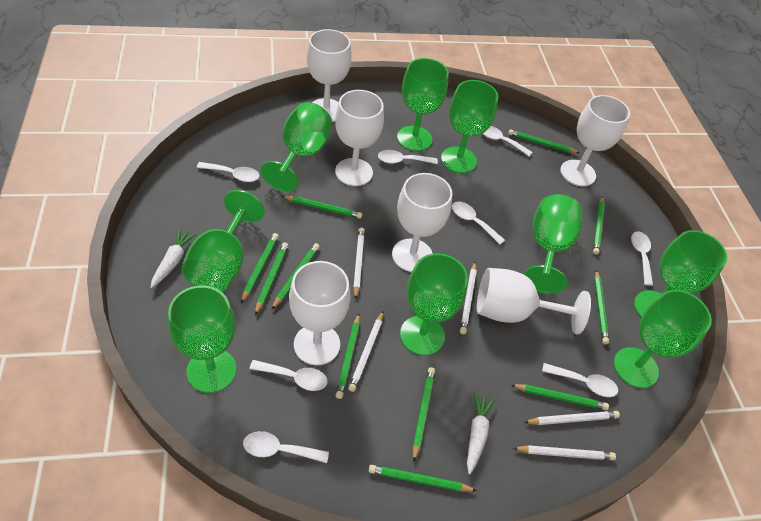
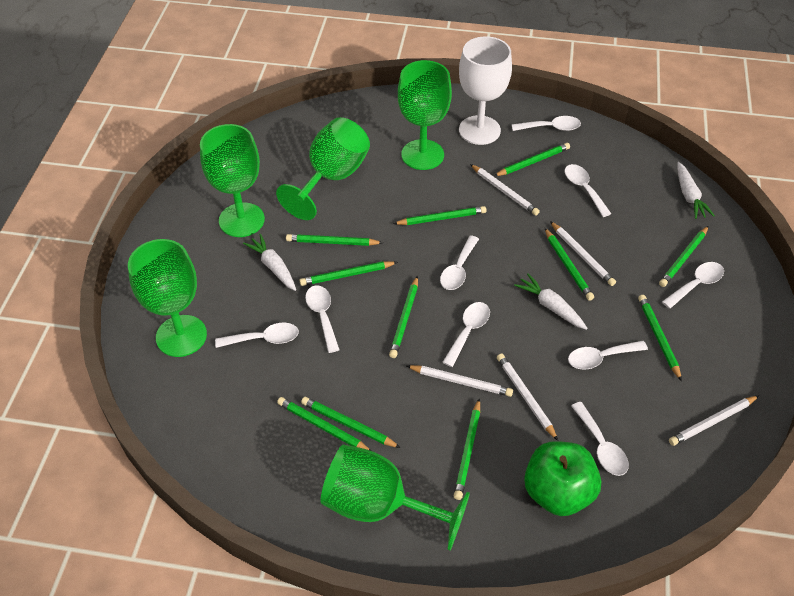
green apple: none = 0 -> [524,441,601,516] = 1
green goblet: [168,286,237,393] [181,190,265,292] [261,102,332,192] [397,58,449,151] [400,253,468,355] [441,80,498,173] [524,194,583,294] [614,290,712,388] [634,230,727,317] = 9 -> [128,239,207,357] [200,124,265,237] [276,117,370,220] [320,444,470,550] [398,60,452,170] = 5
white carrot: [150,228,197,288] [467,392,495,475] = 2 -> [243,234,296,291] [514,273,588,330] [677,162,715,219] = 3
white goblet: [289,261,351,365] [307,29,352,122] [335,90,384,186] [392,173,452,272] [477,268,591,335] [560,95,630,186] = 6 -> [459,36,512,145] = 1
white spoon: [197,162,260,182] [243,431,329,463] [249,360,328,391] [378,150,438,164] [452,201,505,245] [483,126,532,156] [542,363,618,397] [631,232,653,286] = 8 -> [215,323,299,348] [305,285,340,353] [440,235,479,290] [442,302,490,367] [512,116,581,131] [565,164,611,217] [568,341,648,370] [571,402,629,476] [662,262,724,309] = 9

